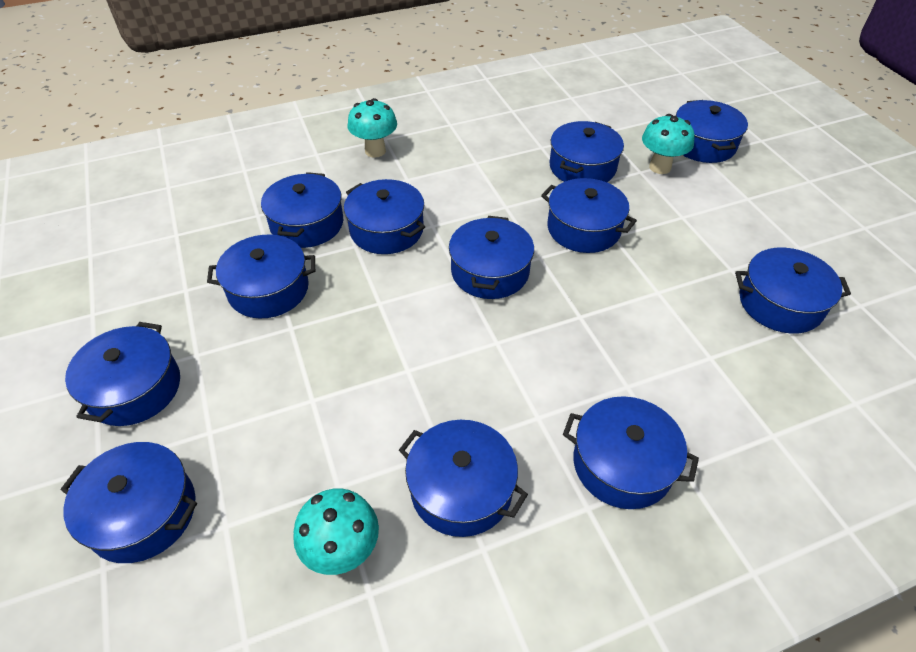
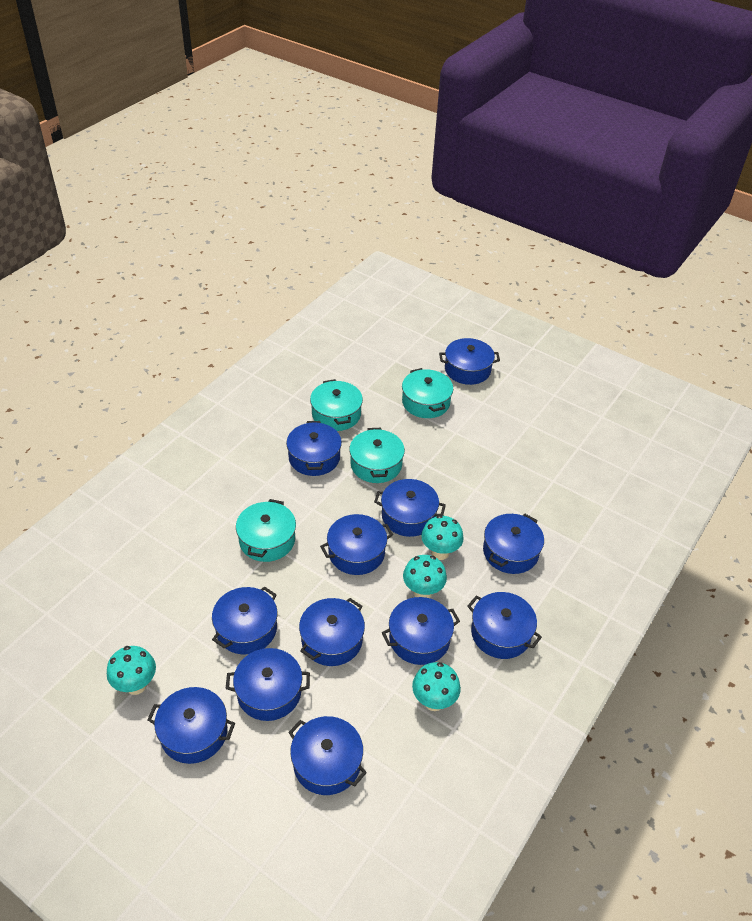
turquoise mushroom: [293,488,379,575] [348,98,397,158] [642,114,695,174] = 3 -> [107,646,156,695] [403,555,447,598] [412,662,461,711] [421,515,464,560] = 4
turquoise pot: none = 0 -> [236,499,296,562] [310,379,363,431] [349,428,405,483] [402,368,453,418] = 4

